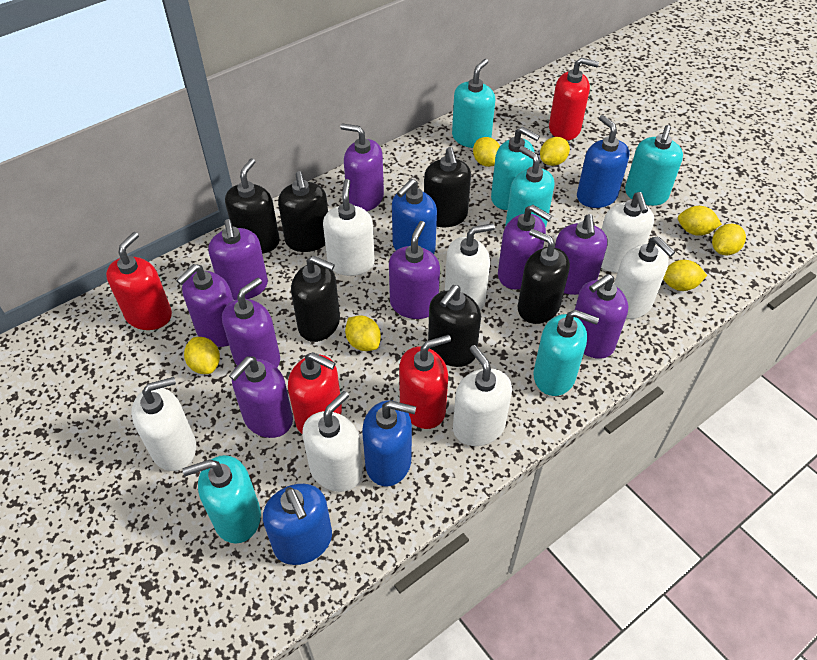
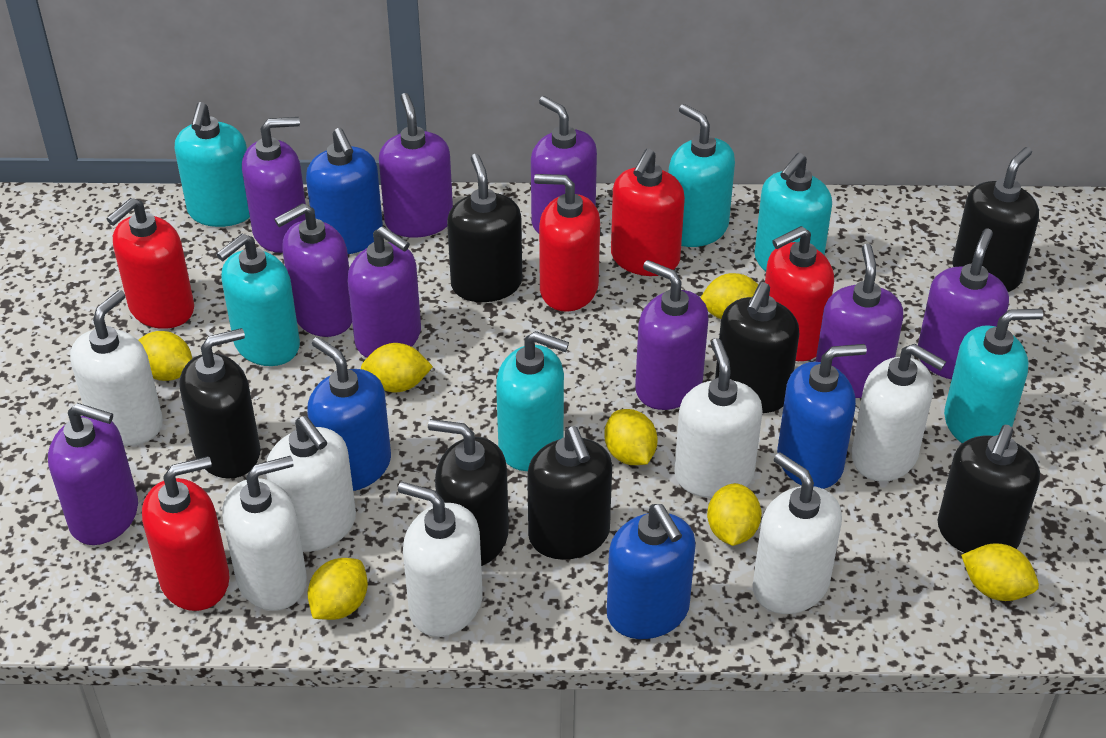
black soap dispenser: [225,158,280,254] [278,171,328,252] [291,256,340,342] [424,147,471,227] [428,285,481,367] [518,229,570,324] = 6 -> [180,328,260,479] [428,419,509,566] [447,154,522,302] [527,426,612,560] [715,282,799,413] [937,425,1040,553] [952,147,1039,292] = 7
red soap dispenser: [106,232,172,330] [288,352,342,433] [399,335,451,429] [549,57,599,140] = 4 -> [107,198,194,329] [142,456,230,611] [534,174,600,312] [611,149,685,276] [765,226,834,361] = 5

